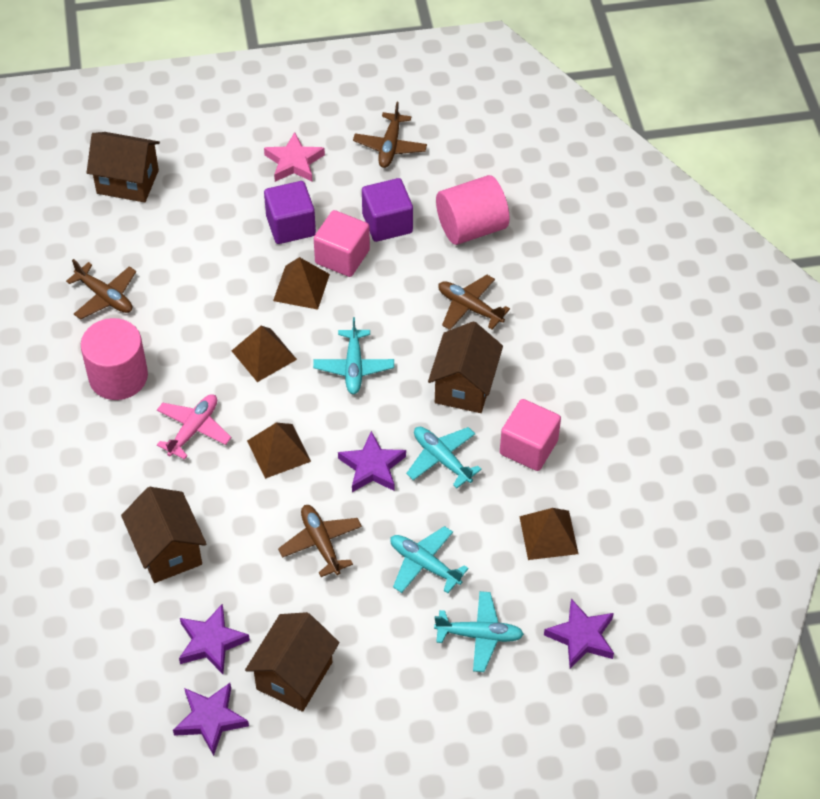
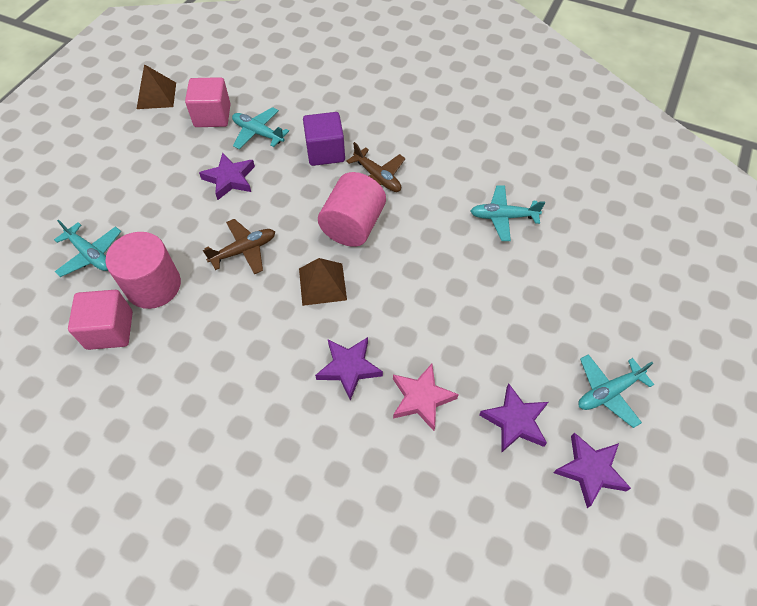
brown house: [86,132,160,202] [121,487,207,583] [245,612,339,712] [428,321,503,413] = 4 -> none = 0
brown plane: [66,259,136,320] [278,505,362,577] [353,102,427,168] [438,275,510,330] = 4 -> [203,219,275,274] [346,142,405,192] = 2
brown pyramid: [232,326,297,382] [247,423,311,479] [273,257,330,310] [519,508,578,560] = 4 -> [137,64,176,109] [299,258,347,306] = 2
pink plane: [157,394,231,460] = 1 -> none = 0
purple cube: [264,181,316,244] [362,178,413,242] = 2 -> [303,112,345,166] = 1

